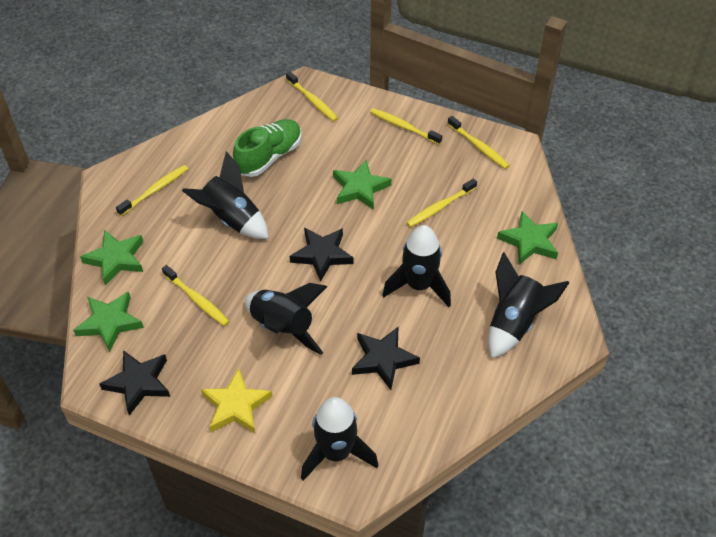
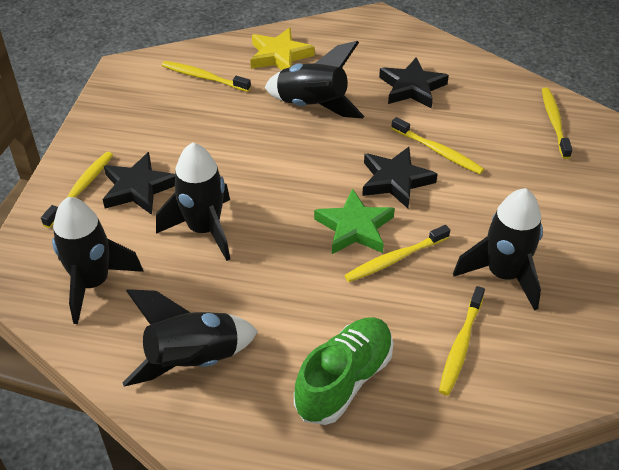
green star: [73,291,144,352] [80,230,143,285] [333,160,391,210] [497,211,558,265] = 4 -> [314,189,395,254] = 1

